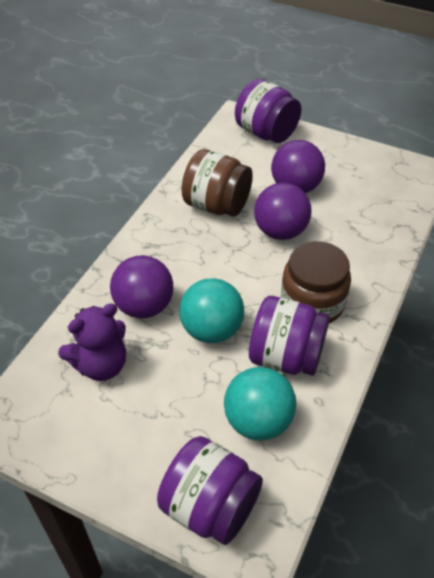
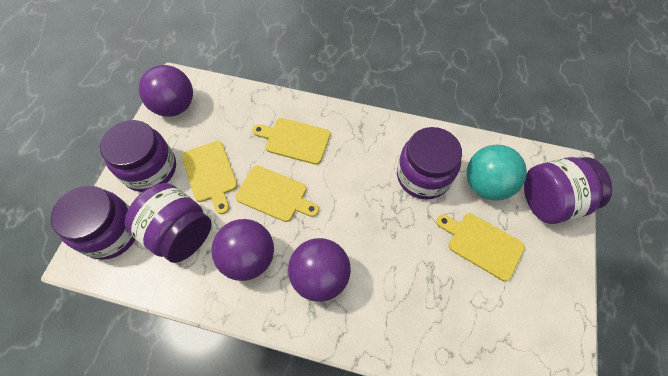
brown jar: [181,149,253,217] [281,241,351,323] = 2 -> none = 0
purple jar: [157,436,263,545] [235,79,301,143] [249,296,330,376] = 3 -> [51,186,136,260] [100,120,176,192] [125,183,212,263] [397,127,462,200] [524,157,612,224] = 5
purple teddy bear: [58,303,126,381] = 1 -> none = 0
turquoise ball: [179,278,244,343] [224,367,296,441] = 2 -> [467,145,527,201] = 1
yellow cutting board: none = 0 -> [182,141,238,214] [235,166,319,222] [252,118,330,165] [436,213,525,281] = 4

